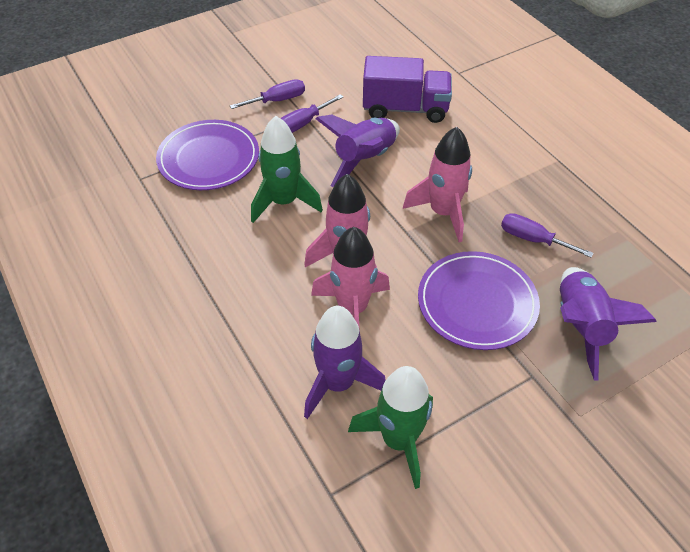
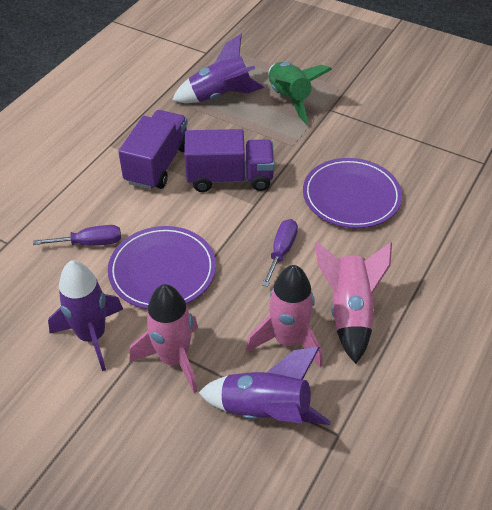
green rocket: [251,116,323,223] [348,366,433,489] = 2 -> [268,62,332,125] = 1
purple screwdriver: [230,79,305,109] [281,94,343,133] [501,213,594,258] = 3 -> [33,225,121,246] [262,219,298,287] = 2
purple truck: [363,56,452,123] = 1 -> [118,110,188,190] [184,129,275,192] = 2

